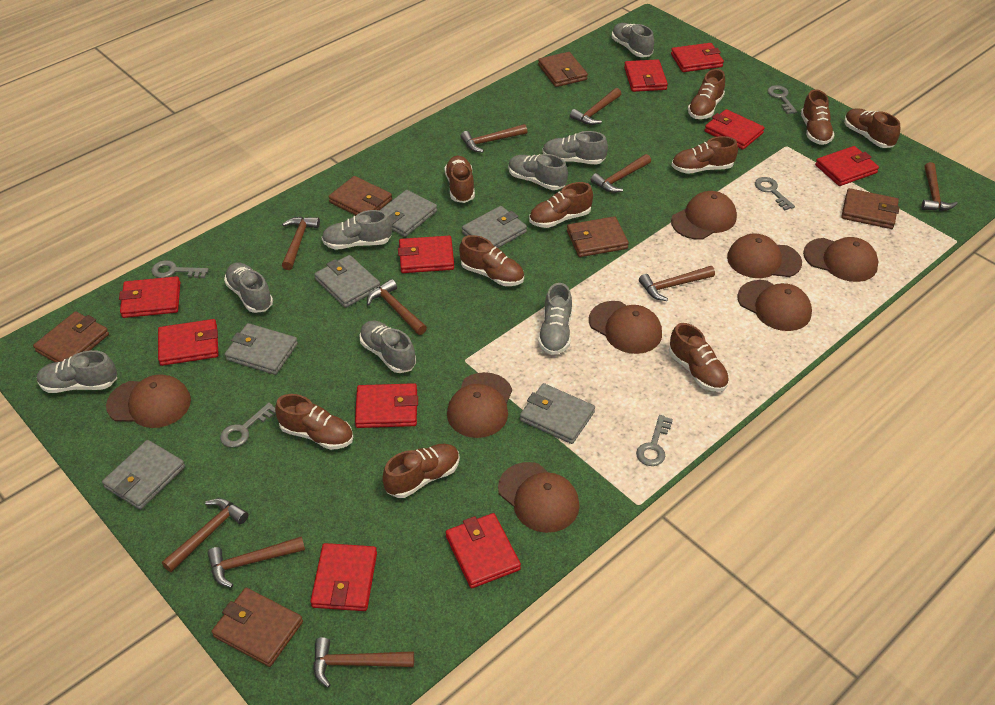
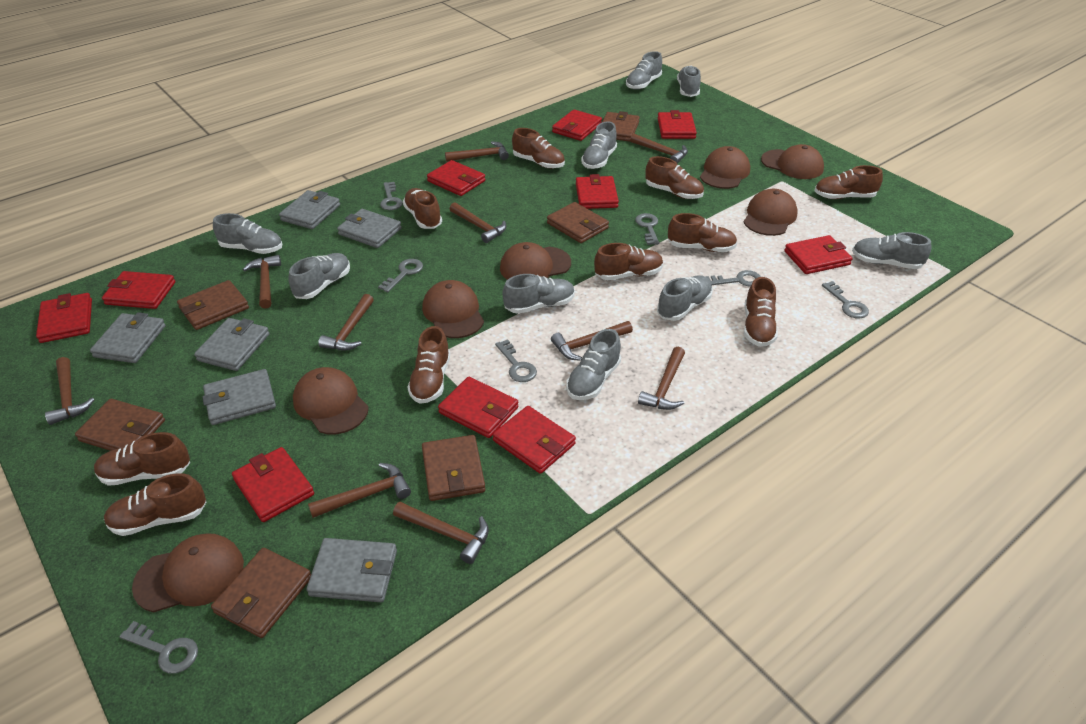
brown cap: [106,374,191,428] [447,372,512,438] [498,462,580,533] [589,301,662,354] [671,191,737,240] [727,234,802,278] [737,280,812,331] [803,237,878,282] = 8 -> [132,533,244,613] [293,367,369,434] [422,280,484,338] [500,242,571,280] [700,146,750,189] [743,189,798,236] [761,144,824,179] = 7
grey key: [151,260,209,278] [220,403,276,448] [636,415,673,466] [755,177,795,210] [767,85,797,114] = 5 -> [120,621,198,674] [378,259,423,292] [380,182,403,210] [495,339,537,382] [635,213,659,245] [705,270,761,287] [822,281,869,318] = 7
grey shoe: [37,350,117,393] [224,262,273,313] [322,210,392,250] [360,321,416,373] [508,154,568,190] [538,283,572,355] [542,131,608,164] [612,23,654,57] = 8 -> [213,213,283,254] [288,253,350,299] [503,274,575,314] [566,329,621,400] [581,121,617,169] [626,51,662,90] [657,275,713,321] [677,66,701,97] [852,232,931,269] = 9

